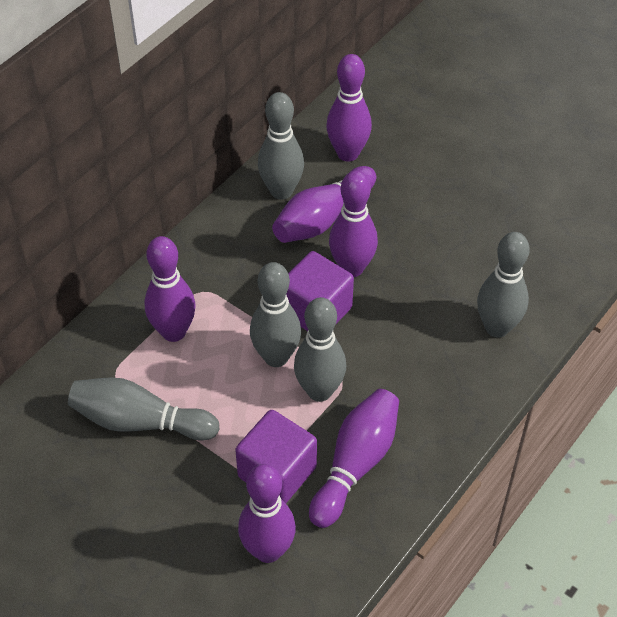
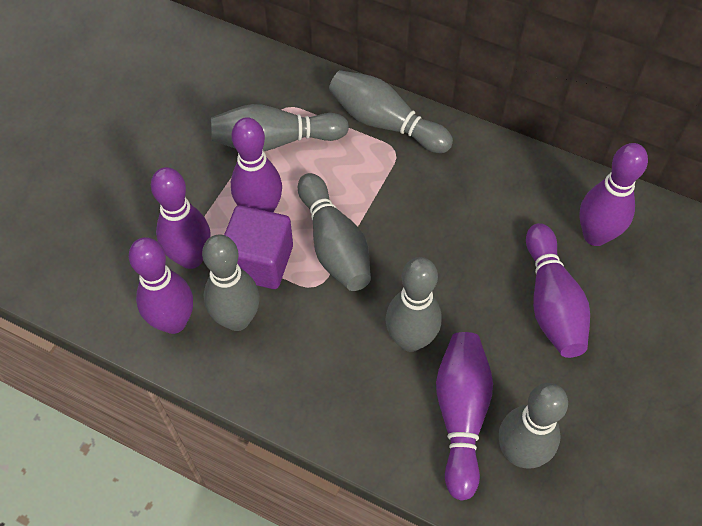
grey bowling pin: [68,377,220,441] [250,262,301,367] [258,92,304,200] [294,297,346,402] [477,232,530,338] = 5 -> [202,234,260,331] [211,104,349,151] [298,173,371,291] [329,70,453,153] [386,257,442,352] [499,383,568,469] = 6
purple cube: [235,410,317,503] [286,251,354,331] = 2 -> [224,205,293,289] = 1

